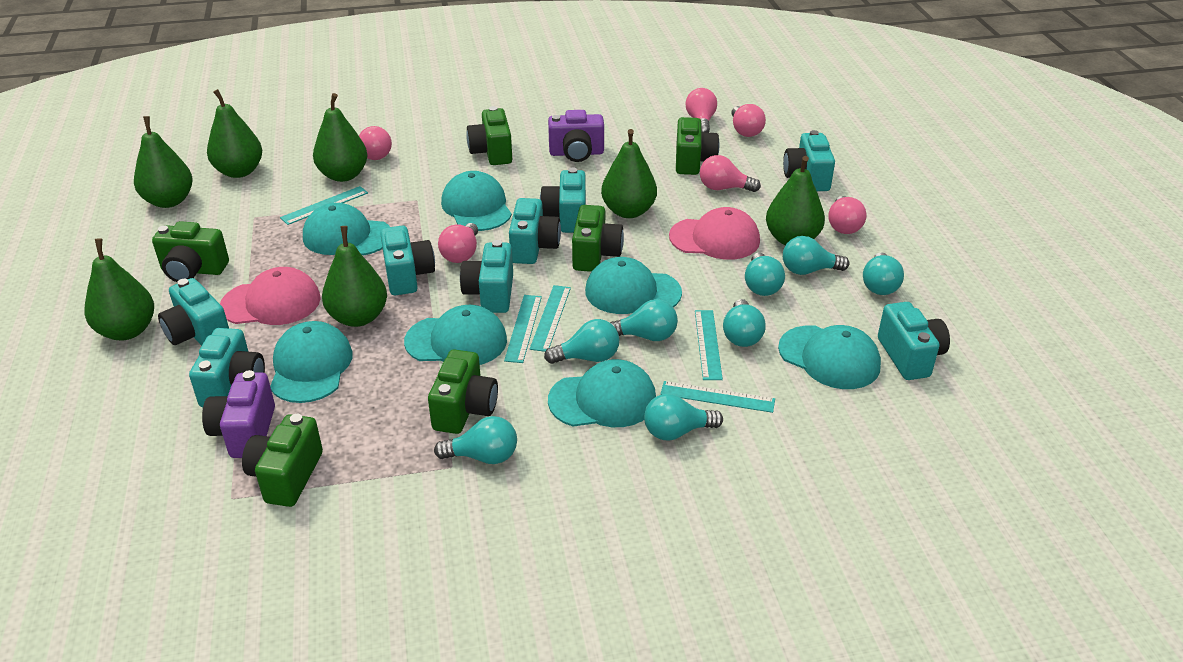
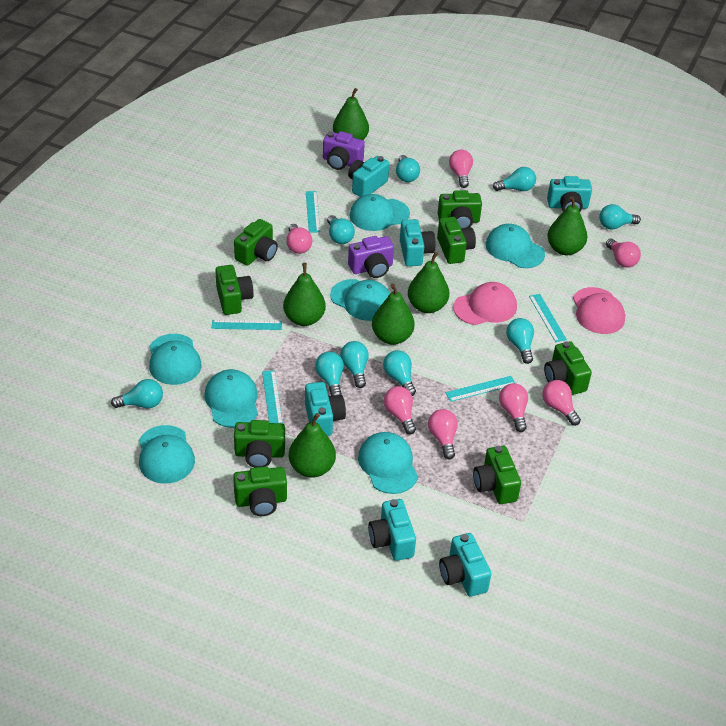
green camera: [152,221,229,282] [242,414,323,507] [428,349,498,434] [466,106,512,165] [572,205,624,272] [676,117,719,175] = 6 -> [215,265,253,315] [233,466,287,516] [234,219,278,266] [234,420,285,468] [437,217,476,264] [438,190,482,228] [473,446,521,504] [544,341,592,395] = 8
green pear: [84,238,154,340] [134,116,193,208] [207,89,262,178] [313,93,368,182] [322,226,387,327] [601,129,657,218] [766,156,825,245] = 7 -> [283,263,326,326] [289,413,336,478] [333,88,369,140] [372,283,415,345] [408,252,449,313] [547,196,587,255] = 6
pink light bulb: [359,126,392,160] [438,223,478,263] [686,88,717,133] [700,155,761,192] [731,104,766,137] [828,196,866,234] = 6 -> [286,224,312,254] [384,386,416,434] [428,409,458,459] [449,150,473,188] [499,383,528,432] [543,380,581,426] [606,239,641,268] = 7
turquoise camera: [158,278,229,346] [189,328,265,407] [380,226,435,295] [460,240,513,313] [509,198,561,264] [540,168,586,233] [783,130,835,191] [878,302,950,380] = 8 -> [305,382,346,436] [348,156,389,197] [368,499,416,561] [400,219,436,266] [439,533,491,597] [547,176,592,212] = 6
turquoise light bulb: [434,416,517,464] [544,319,619,364] [609,299,678,341] [644,394,723,441] [723,299,766,347] [745,253,785,296] [783,236,849,275] [863,252,904,295] = 8 -> [111,379,163,408] [315,351,344,396] [327,215,355,244] [340,341,369,388] [383,350,416,396] [396,155,420,182] [493,167,536,191] [506,318,534,364] [599,204,641,230] = 9

